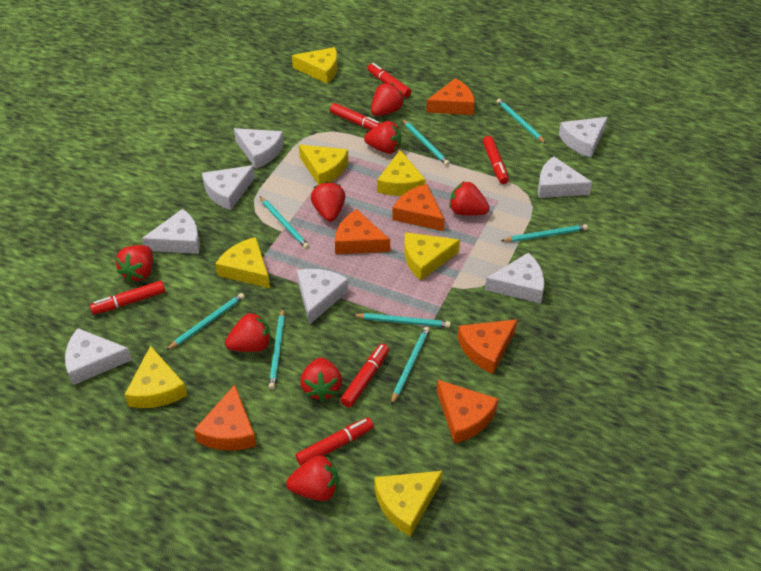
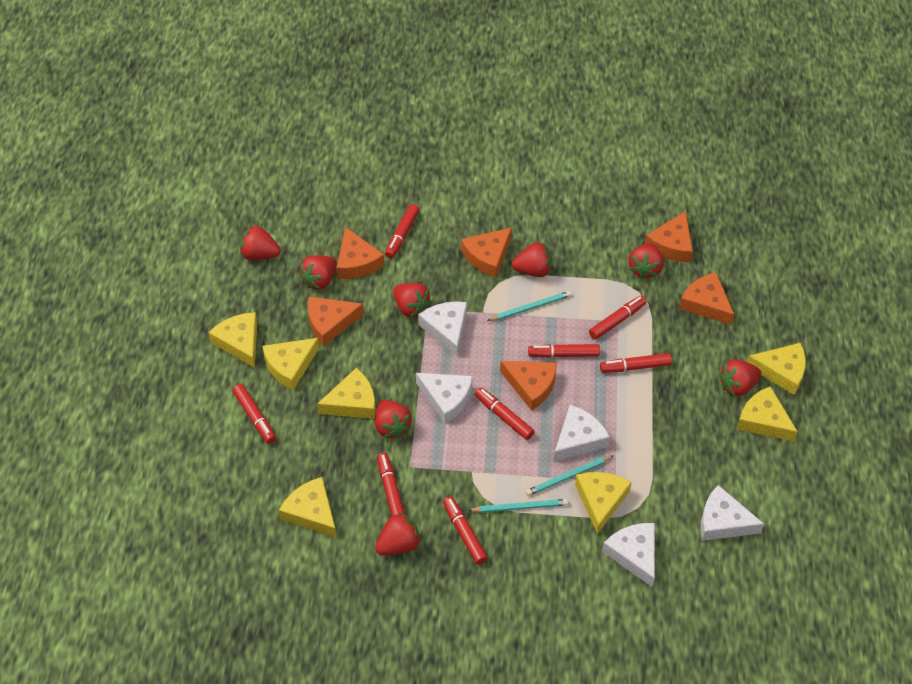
red marker: [90,281,165,314] [295,417,374,466] [330,103,381,130] [340,344,389,408] [367,63,411,98] [483,136,509,184] = 6 -> [232,384,276,444] [377,453,405,516] [385,204,419,258] [443,496,488,565] [475,388,535,440] [528,344,600,358] [589,296,646,340] [600,353,672,373] = 8
turquoise pencil: [166,293,245,350] [260,197,309,249] [269,309,285,389] [353,313,451,328] [391,326,430,405] [402,119,450,166] [497,98,546,144] [501,224,588,242] = 8 -> [468,499,568,513] [487,291,571,321] [526,455,614,496] = 3
white cheese: [65,328,132,385] [142,209,200,254] [202,165,255,210] [234,128,284,169] [297,269,349,324] [485,252,544,303] [538,156,592,198] [559,117,607,158] = 8 -> [416,373,473,424] [418,301,467,356] [553,405,610,462] [602,523,655,587] [700,485,764,541] = 5

